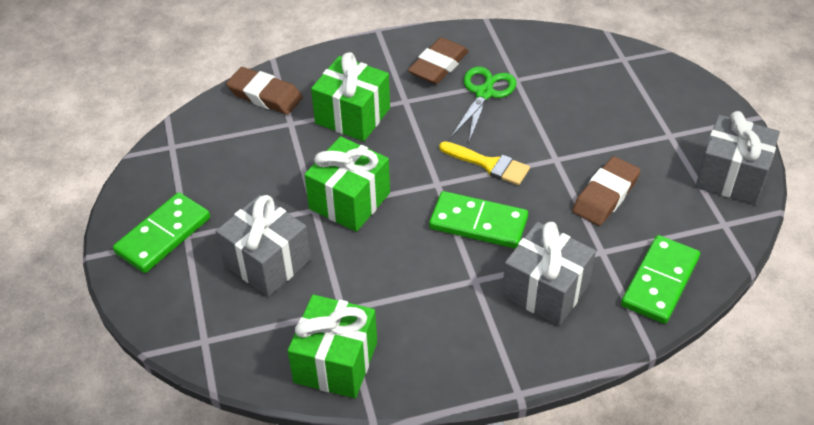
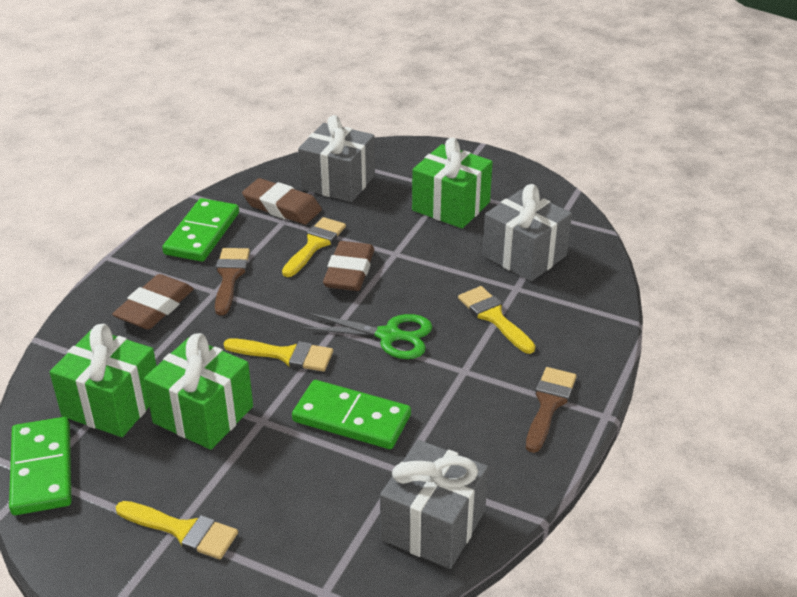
brown brush: none = 0 -> [215,248,250,315] [526,367,576,453] = 2
yellow brush: [439,141,530,185] = 1 -> [116,501,238,559] [224,338,333,372] [282,217,346,277] [458,286,535,354] = 4

